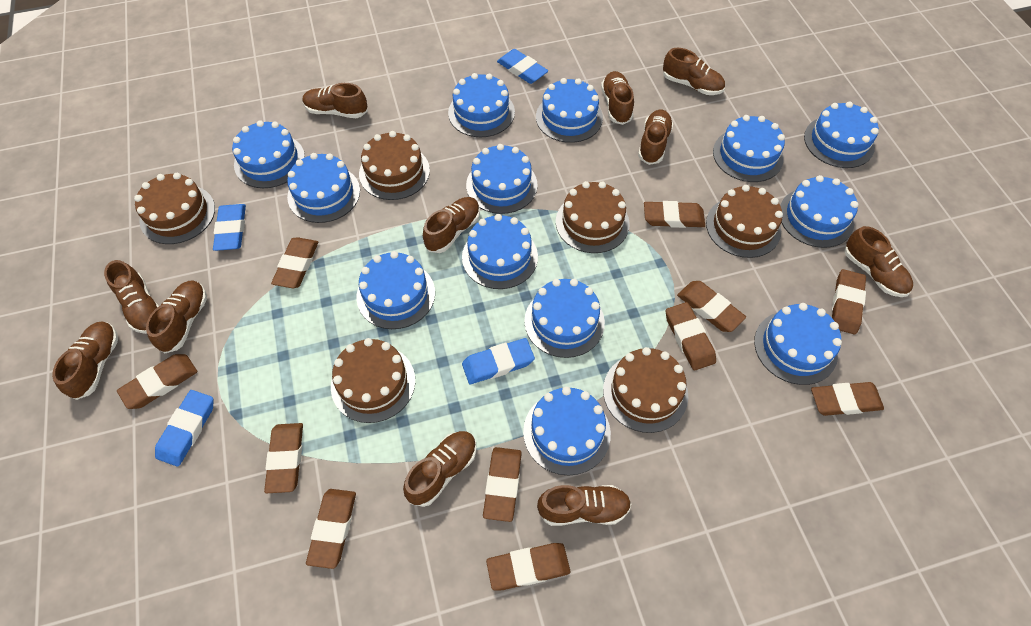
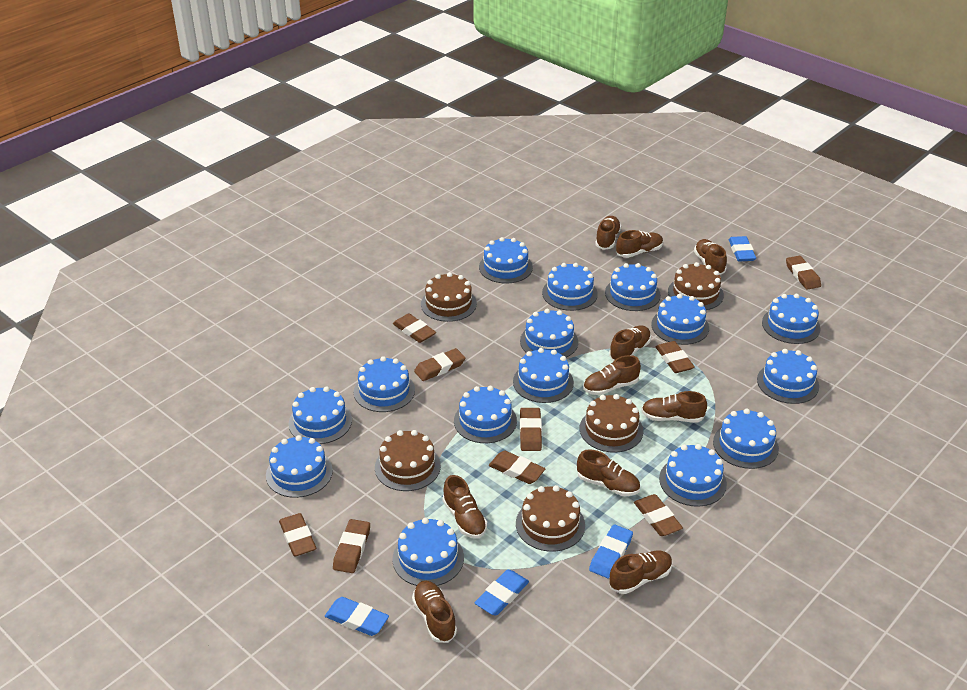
blue cake: [232,120,305,188] [287,153,360,223] [356,251,435,329] [448,73,515,137] [462,214,538,289] [466,144,538,214] [523,387,611,476] [524,279,605,358] [536,78,603,143] [713,115,785,182] [754,303,842,385] [780,175,859,248] [804,102,879,168] = 13 -> [266,435,333,498] [288,387,352,444] [354,356,415,412] [392,518,464,586] [454,386,517,443] [479,237,533,283] [513,348,574,403] [520,309,578,358] [542,263,598,311] [605,263,661,311] [651,294,709,345] [659,444,727,507] [713,409,779,469] [757,349,819,404] [762,294,821,344] = 15
brown cake: [134,173,215,244] [331,338,415,423] [359,131,430,200] [556,181,630,253] [603,347,688,433] [706,185,783,258] = 6 -> [375,430,441,491] [421,272,477,322] [516,485,585,552] [580,394,643,453] [668,262,724,310] = 5
brown eraser: [117,354,197,409] [264,423,303,493] [271,237,318,288] [306,489,356,569] [483,447,522,522] [486,543,570,591] [644,201,705,228] [666,302,716,370] [677,281,746,332] [811,382,884,416] [832,269,866,334] = 11 -> [279,513,316,557] [333,519,370,573] [393,314,436,343] [414,348,465,381] [489,450,545,484] [520,408,542,451] [634,494,683,536] [656,341,695,373] [786,256,821,290] = 9
brown shoe: [52,321,118,400] [104,260,159,334] [146,280,207,354] [303,83,368,118] [403,431,476,507] [423,197,480,253] [537,485,631,526] [601,71,634,125] [638,110,673,165] [663,48,725,95] [844,226,913,297] = 11 -> [412,581,457,643] [443,475,487,538] [577,449,640,496] [583,355,641,395] [595,216,621,250] [609,325,651,361] [609,551,673,594] [616,230,663,258] [641,391,707,423] [694,239,727,275] = 10

